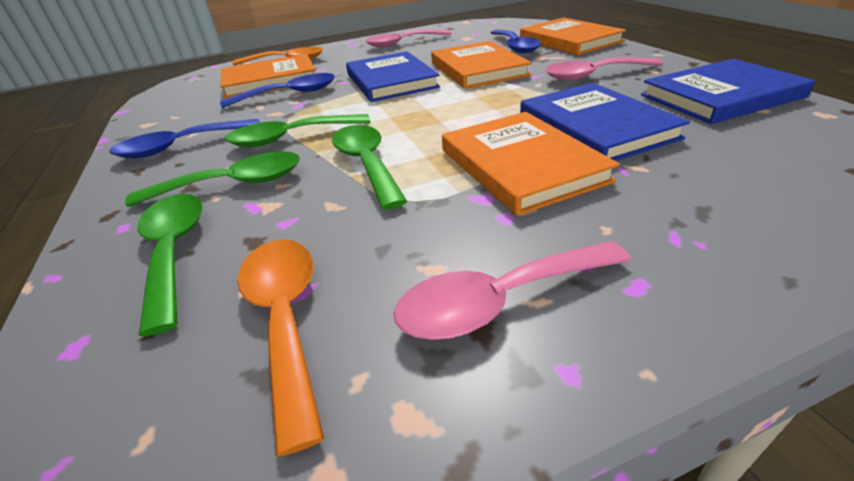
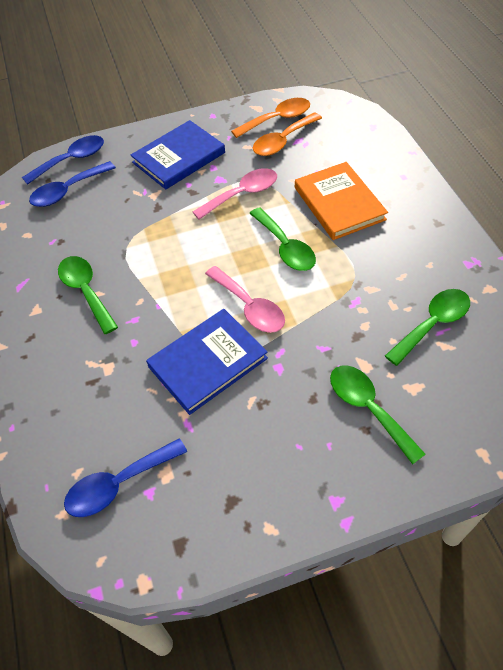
blue book: [346,51,440,102] [520,83,690,161] [641,59,815,124] = 3 -> [130,120,225,189] [146,309,268,415] = 2
orange book: [220,54,315,99] [431,41,532,89] [442,112,619,216] [520,18,626,55] = 4 -> [295,162,388,240] = 1
pink spoon: [365,30,451,48] [393,241,631,340] [545,57,663,80] = 3 -> [193,168,277,220] [205,266,285,333] = 2

